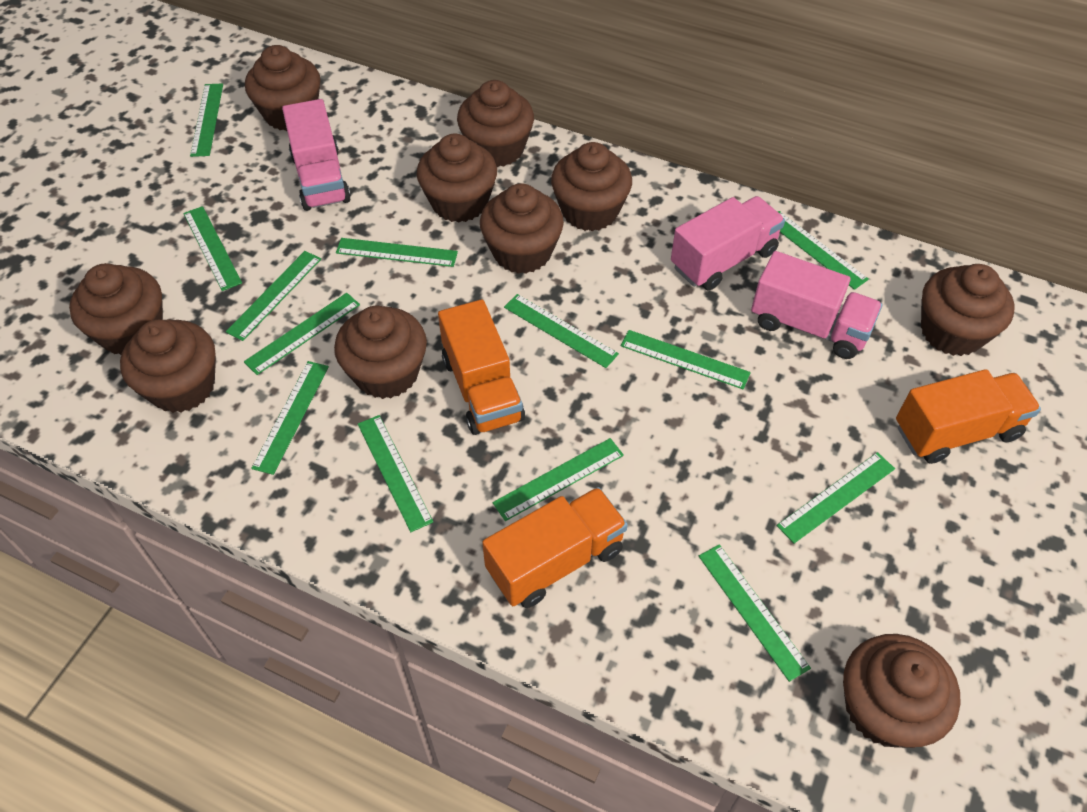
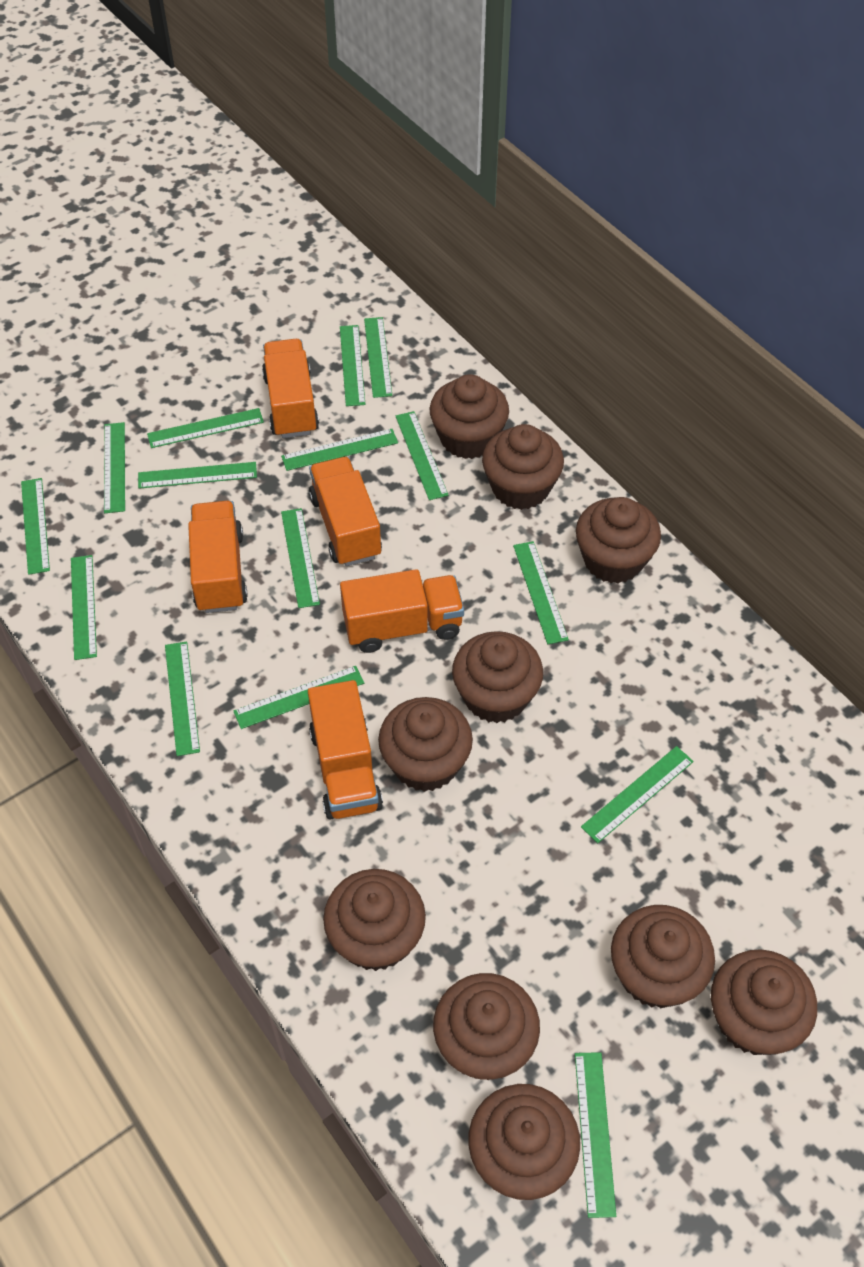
green ruler: [183,206,242,291] [190,83,223,157] [226,251,321,341] [244,293,360,375] [251,361,329,475] [336,238,458,267] [358,415,433,532] [492,438,624,521] [504,294,619,368] [621,330,751,389] [699,544,811,682] [777,452,895,543] [778,211,869,290] = 13 -> [21,478,50,575] [71,555,97,660] [104,422,125,513] [138,462,257,489] [147,408,264,448] [165,641,200,756] [233,666,364,729] [281,429,398,471] [281,508,320,608] [340,325,365,406] [364,317,392,398] [396,411,449,500] [513,541,569,644] [575,1052,616,1218] [581,746,694,843] = 15
orange truck: [438,299,525,435] [482,487,628,608] [896,369,1041,464] = 3 -> [188,501,248,613] [262,339,319,438] [308,680,383,820] [309,457,382,566] [340,569,464,653] = 5
pink truck: [282,99,351,211] [671,196,785,290] [751,251,882,359] = 3 -> none = 0

